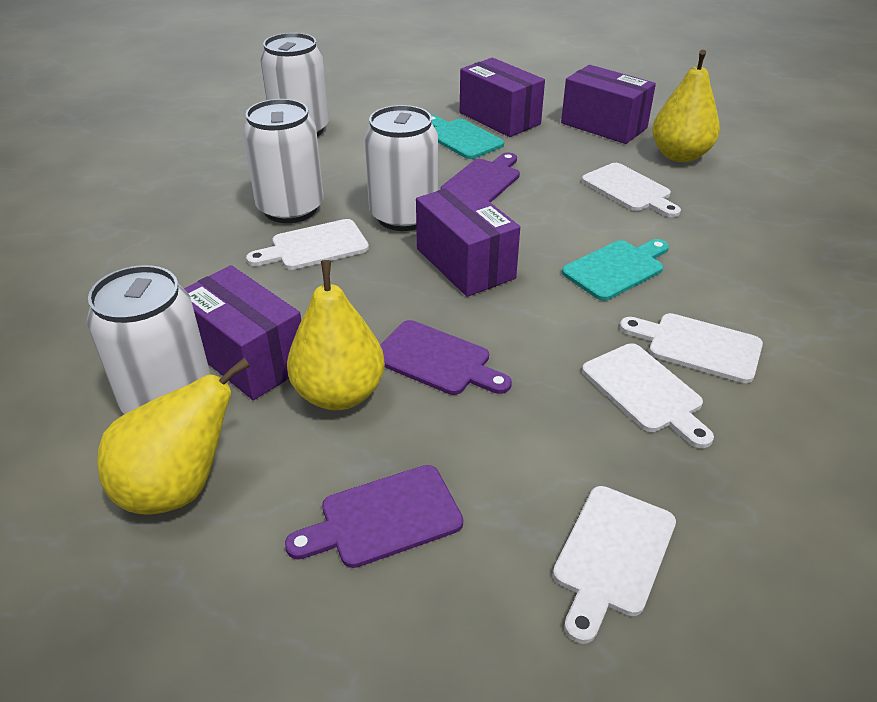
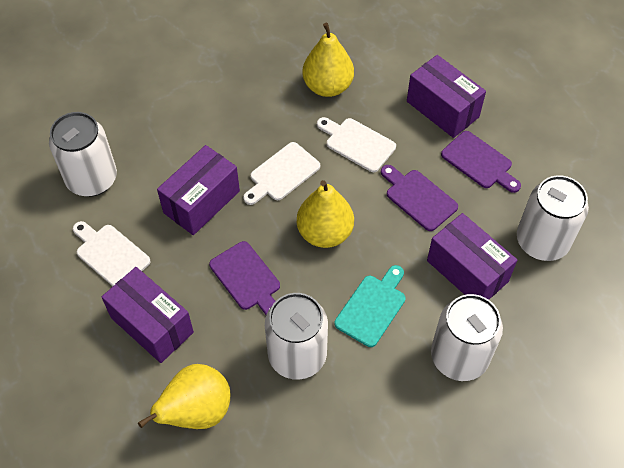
turquoise cutting board: [431,115,504,159] [562,239,669,301] = 2 -> [334,265,406,347] = 1
white cutting board: [246,219,369,270] [553,486,676,644] [582,163,681,217] [582,343,714,448] [620,313,763,383] = 5 -> [73,221,151,286] [243,142,320,205] [317,117,396,172] = 3

